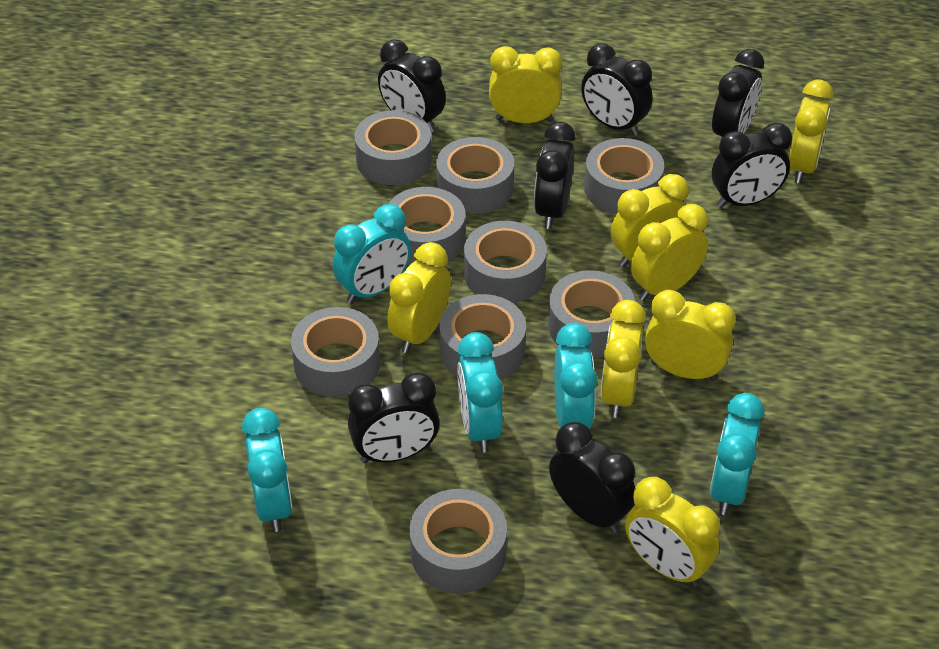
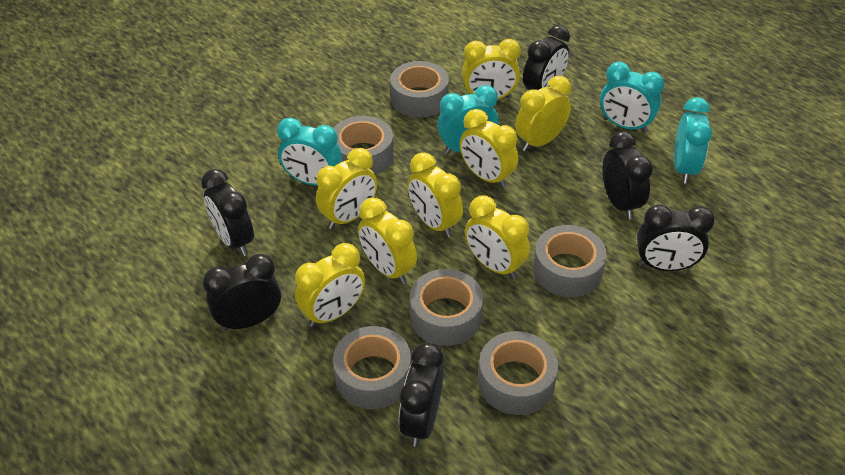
black clock: [348,372,440,463] [378,39,446,132] [534,122,576,229] [549,422,636,533] [581,43,653,136] [712,49,764,139] [712,123,792,208] = 7 -> [201,169,254,256] [203,254,281,331] [399,342,444,447] [523,25,570,90] [602,131,653,220] [637,205,714,271] = 6
grey tape: [291,307,380,397] [354,110,432,185] [388,187,465,265] [409,489,507,593] [436,137,514,214] [439,294,526,380] [464,221,547,303] [548,270,635,357] [584,138,664,214] = 9 -> [333,116,394,175] [333,326,411,409] [390,61,449,117] [410,269,483,346] [478,331,558,415] [533,225,607,297] = 6
turquoise clock: [242,408,292,532] [332,204,411,304] [457,332,503,452] [554,323,597,429] [710,393,764,515] = 5 -> [277,118,342,185] [437,85,498,155] [600,62,664,133] [674,97,712,184] = 4

